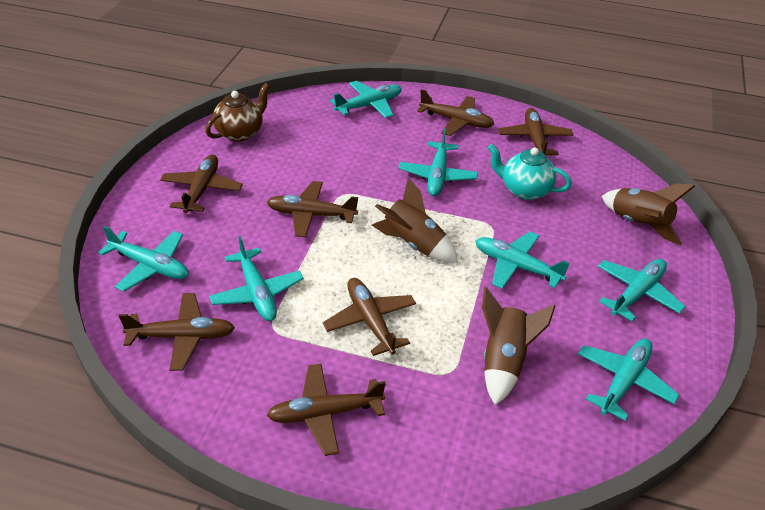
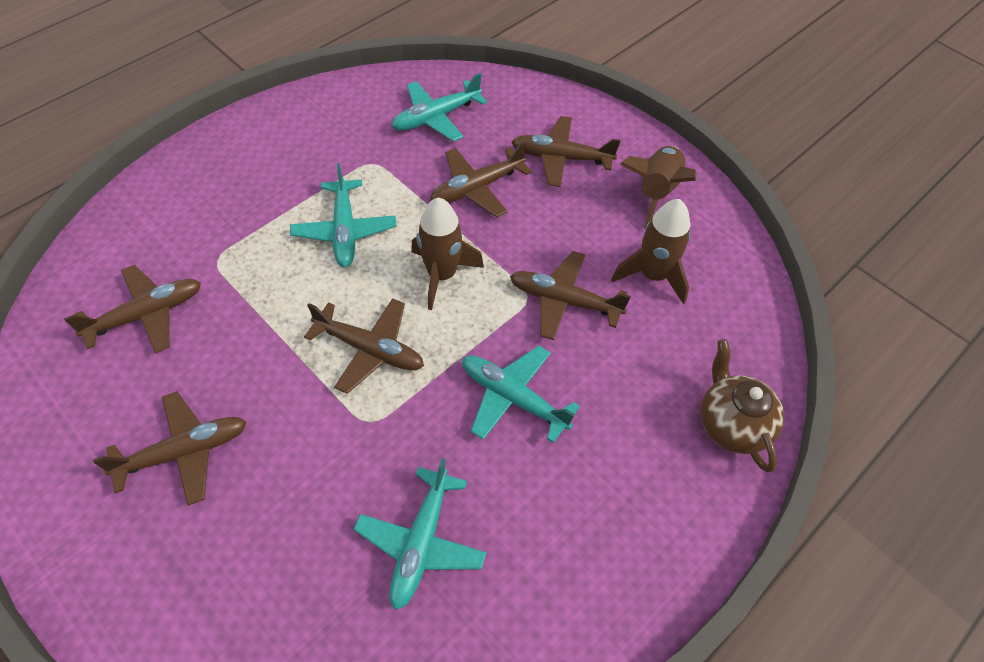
brown plane: [119,293,235,371] [160,155,243,213] [267,181,358,237] [267,364,386,456] [323,278,416,356] [417,89,494,136] [498,108,573,155] = 7 -> [64,265,201,353] [93,391,247,506] [304,298,424,394] [430,142,532,217] [510,251,631,340] [511,116,620,187] = 6
turquoise plane: [98,226,189,292] [209,236,304,321] [330,81,402,118] [398,128,478,196] [475,232,570,289] [578,338,679,421] [598,259,686,321] = 7 -> [290,163,396,267] [354,458,486,610] [391,73,487,142] [462,346,580,443] = 4
turquoise teapot: [488,144,572,200] = 1 -> none = 0

